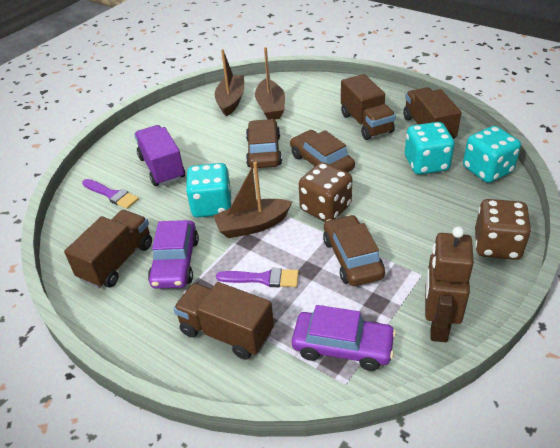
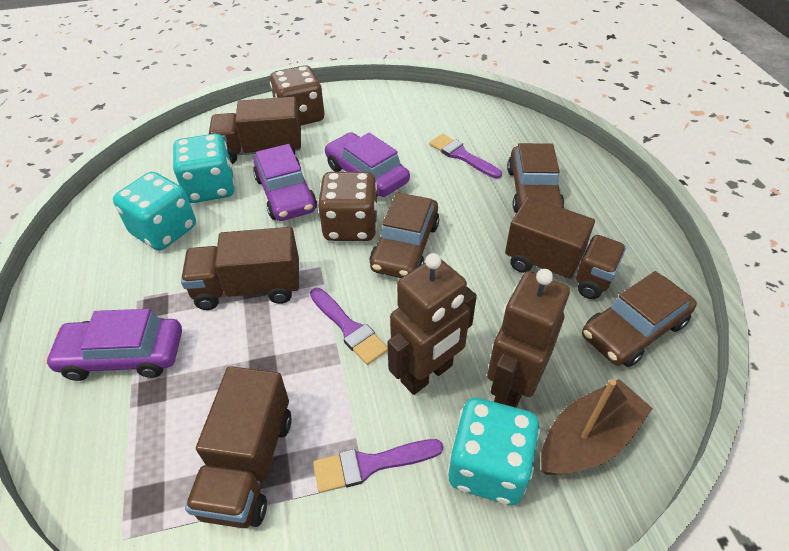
brown boat: [213,162,292,238] [214,49,244,117] [255,47,285,120] = 3 -> [541,379,653,475] = 1
brown robot: [425,227,474,342] = 1 -> [387,253,477,395] [487,269,570,408] = 2
purple brush: [82,179,139,209] [216,268,299,287] = 2 -> [310,288,388,365] [313,439,443,493] [429,134,502,179] = 3
purple car: [148,220,199,289] [292,305,396,371] = 2 -> [45,309,182,381] [253,144,317,221] [325,132,410,197] = 3
purple truck: [134,125,185,186] = 1 -> none = 0

